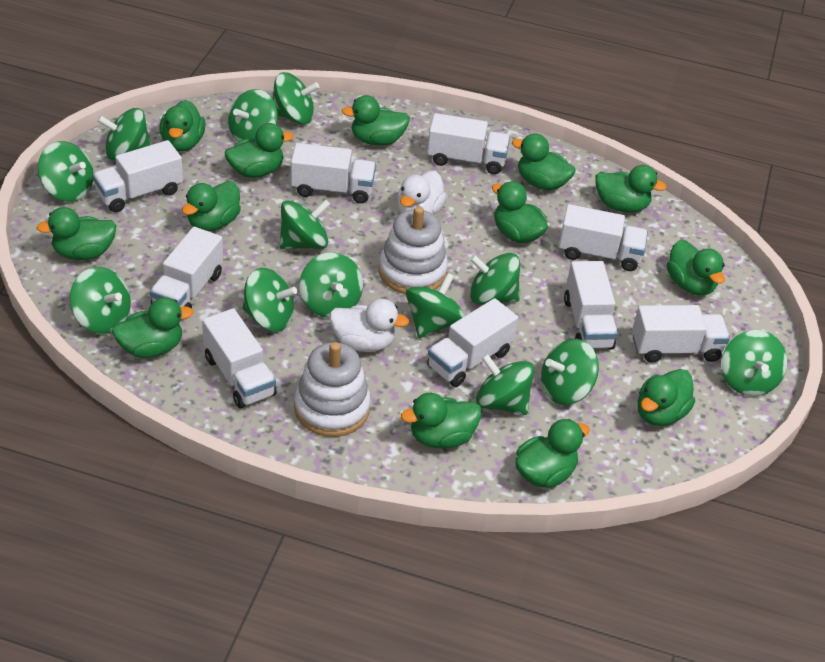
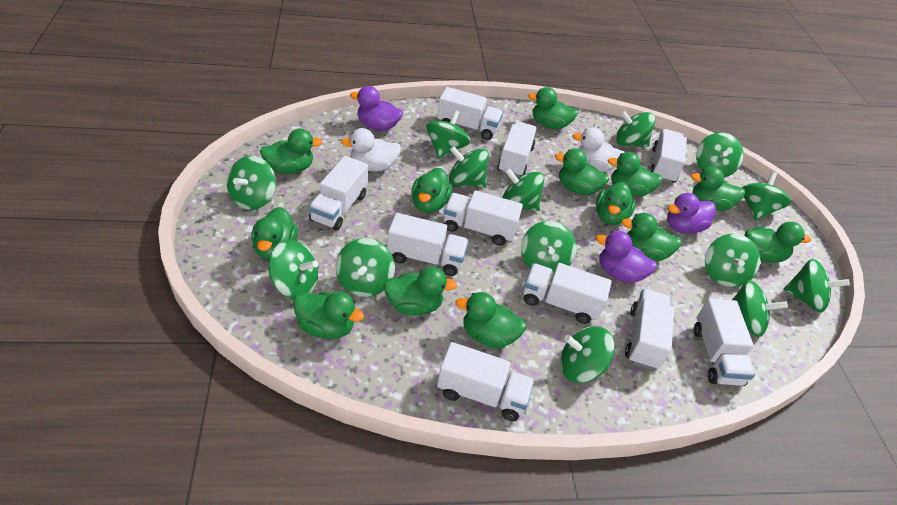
green spinning top: [38,141,94,202] [70,267,131,334] [97,108,151,160] [228,89,278,142] [242,268,297,332] [272,72,319,124] [280,200,331,249] [299,252,363,318] [406,273,465,338] [470,253,520,305] [476,354,535,415] [541,339,599,405] [721,330,787,396] = 13 -> [227,156,276,210] [268,240,318,299] [336,238,395,297] [426,110,470,159] [449,146,489,187] [502,168,544,211] [521,221,576,275] [560,326,615,383] [616,110,655,147] [696,132,744,177] [705,234,760,287] [732,280,788,337] [742,172,791,221] [784,259,850,313] = 14
purple duck: none = 0 -> [350,86,403,131] [596,231,657,283] [667,193,716,234] = 3
white stacking toy: [294,342,371,437] [379,206,448,294] = 2 -> none = 0
white truck: [92,140,183,212] [150,227,223,308] [202,308,276,409] [291,143,376,204] [427,113,510,174] [427,298,518,387] [559,204,648,271] [564,261,618,350] [632,305,730,363] = 9 -> [309,156,368,230] [387,213,469,276] [437,87,503,140] [437,342,534,421] [444,190,523,246] [497,121,537,177] [523,263,612,324] [625,289,674,370] [649,129,687,183] [694,298,755,386] = 10

